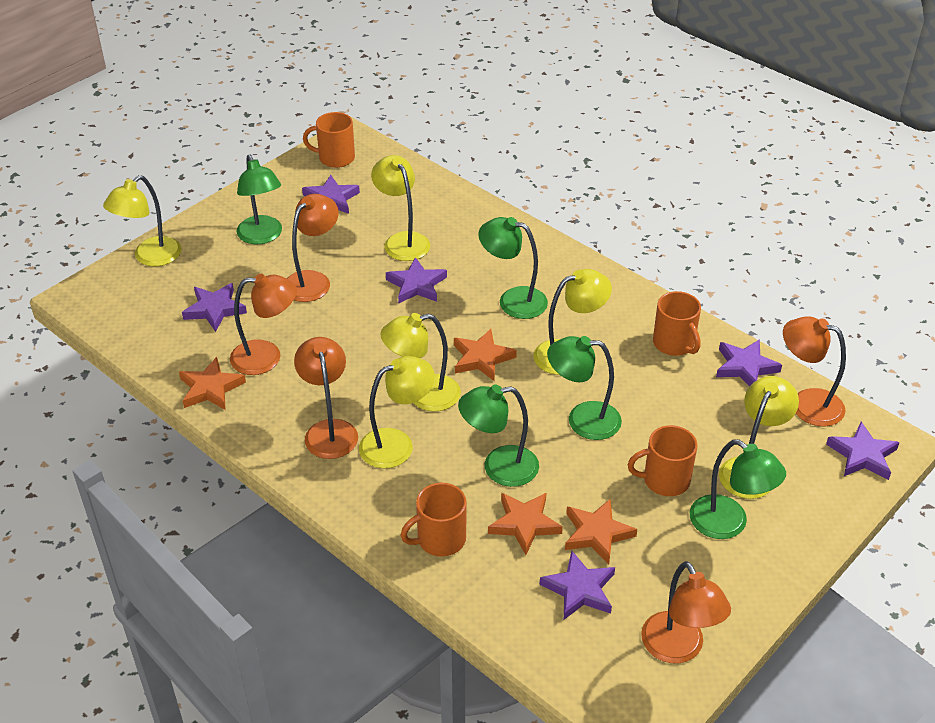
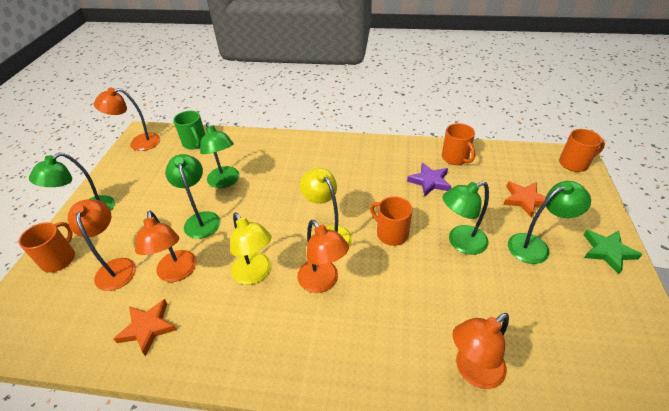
green mug: none = 0 -> [173,111,205,150] = 1
green star: none = 0 -> [584,230,642,274] = 1
orange star: [179,357,246,410] [454,329,517,381] [488,493,563,555] [565,499,637,564] = 4 -> [113,299,177,356] [503,181,546,217] = 2
purple star: [182,283,247,332] [302,175,360,214] [386,257,447,303] [540,551,615,620] [716,339,782,387] [826,422,900,480] = 6 -> [407,163,452,196] = 1
yellow lamp: [103,175,182,266] [359,356,435,468] [371,155,430,261] [381,313,461,412] [533,269,612,375] [719,376,799,499] = 6 -> [230,213,272,285] [300,168,352,246] = 2

